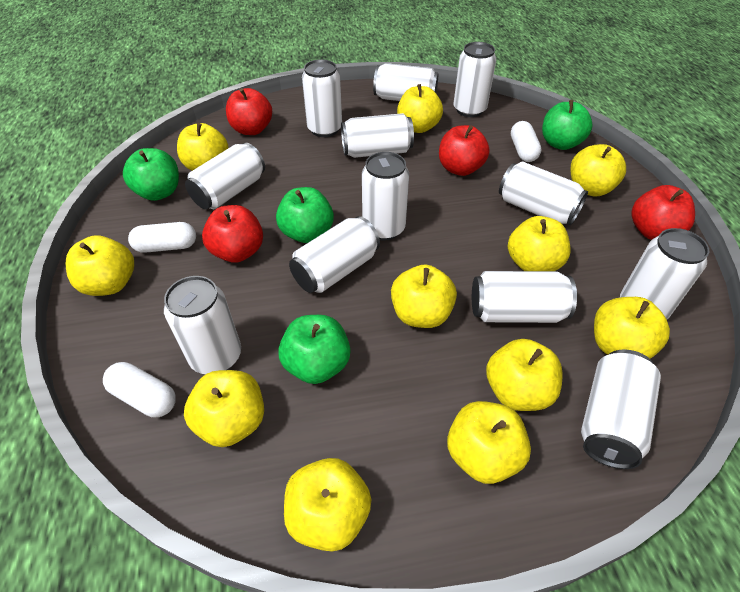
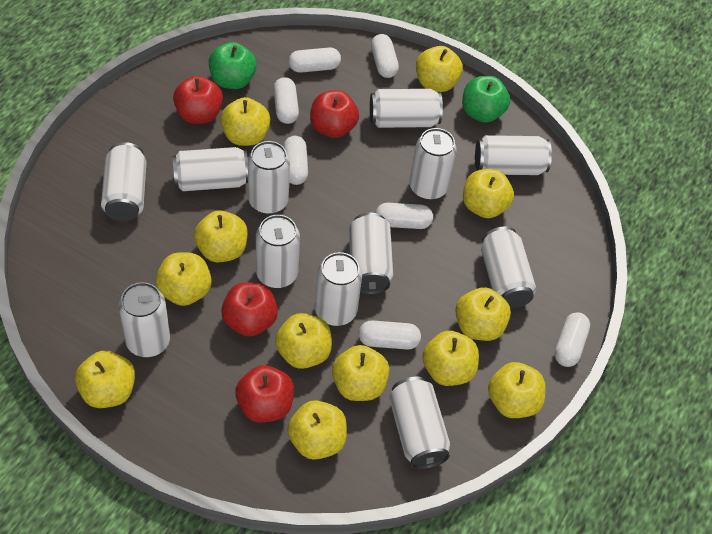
green apple: [123,148,179,201] [276,187,334,243] [278,315,351,384] [542,100,593,150] = 4 -> [209,42,257,89] [462,76,510,123] = 2
white capsule: [103,362,176,417] [128,222,196,253] [511,121,541,162] = 3 -> [273,77,299,124] [283,136,308,185] [289,47,341,73] [358,320,421,349] [371,34,399,78] [375,203,433,229] [554,312,590,367] = 7
yellow apple: [66,235,134,296] [177,123,229,171] [184,370,264,447] [284,458,371,552] [391,265,457,328] [397,84,443,133] [447,401,531,484] [486,339,563,411] [508,216,571,271] [570,144,626,196] [594,297,670,359] = 11 -> [75,351,135,408] [155,252,212,306] [194,211,248,262] [220,97,270,146] [275,313,332,369] [287,400,347,460] [332,345,389,401] [416,46,463,92] [422,331,479,386] [455,287,511,341] [463,169,514,218] [488,362,546,418] = 12

